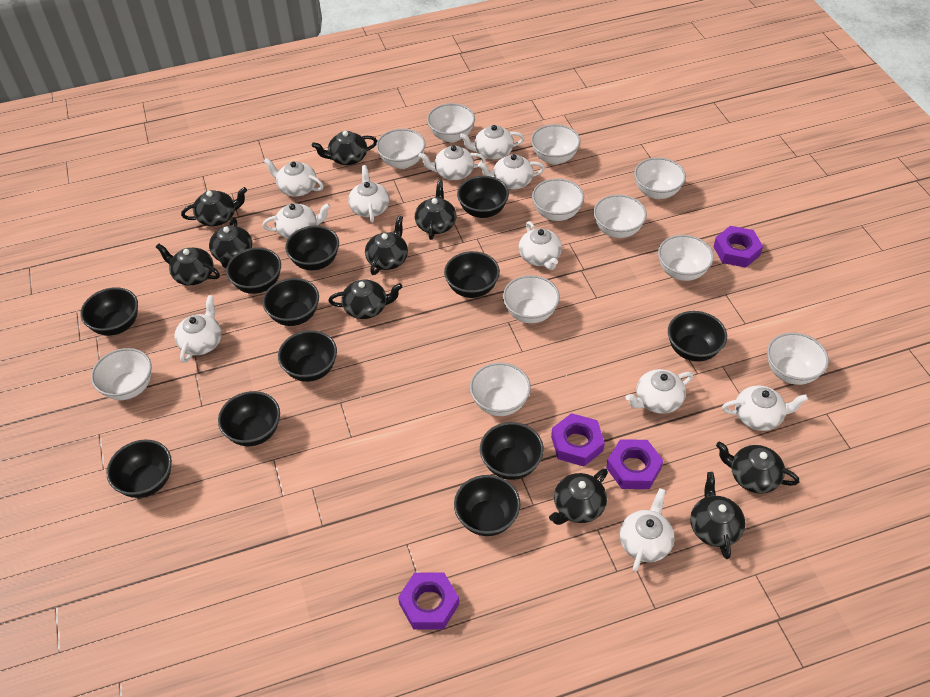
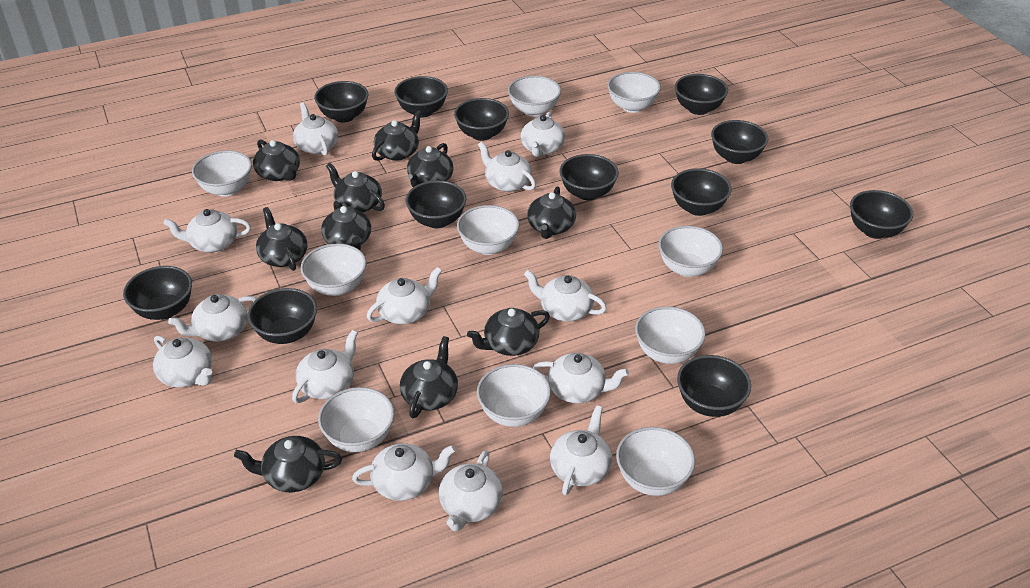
purple nut: [398,573,459,629] [551,413,605,466] [606,439,663,489] [713,226,763,268] = 4 -> none = 0
white bowl: [91,348,152,400] [376,129,426,169] [427,103,475,142] [470,363,531,416] [503,275,560,323] [531,124,581,164] [532,178,584,221] [593,194,647,238] [634,157,686,199] [658,235,714,281] [767,332,829,385] = 11 -> [192,150,252,197] [301,244,367,296] [318,387,394,452] [457,205,519,255] [477,364,551,427] [508,76,561,117] [608,72,661,113] [616,427,695,496] [635,306,706,364] [659,226,723,277] = 10
white teapot: [174,295,222,363] [262,203,331,239] [264,158,324,197] [348,165,389,223] [418,145,485,180] [460,125,525,159] [478,154,545,189] [519,221,562,270] [620,488,675,572] [626,369,693,414] [722,385,808,431] = 11 -> [153,336,212,388] [163,209,251,252] [168,294,257,341] [292,330,358,403] [293,102,338,156] [352,443,456,501] [367,267,442,324] [439,450,503,532] [478,142,536,192] [520,112,565,157] [524,270,607,321] [533,353,629,403] [550,405,612,495] = 13

